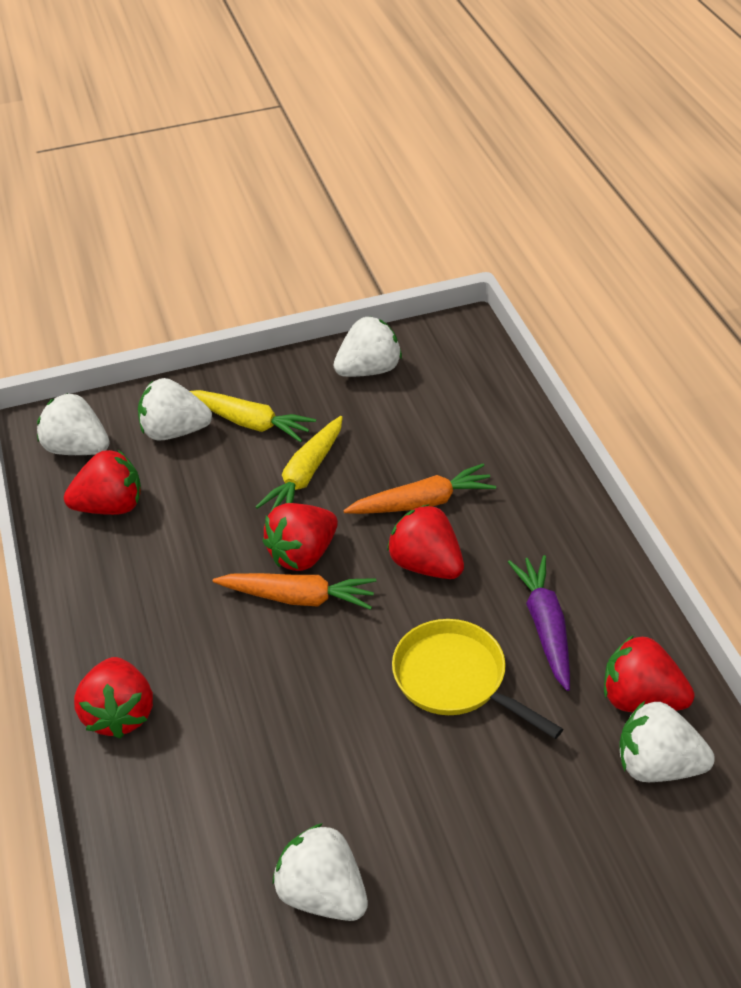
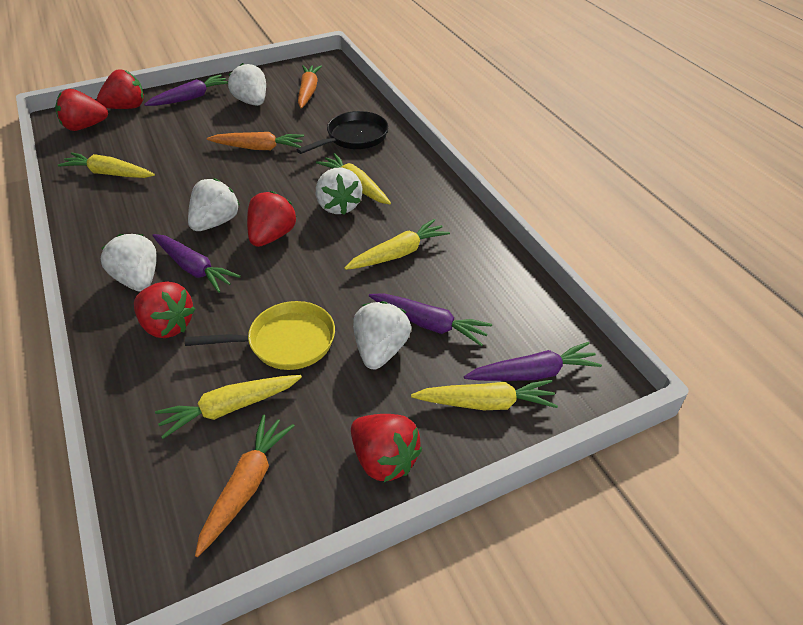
black pan: none = 0 -> [297,111,388,154] = 1
orange carrot: [213,573,376,610] [343,463,496,514] = 2 -> [195,415,295,557] [207,132,304,150] [298,65,322,109] = 3
purple carrot: [508,555,570,691] = 1 -> [144,74,228,106] [152,234,241,293] [369,293,492,346] [464,342,602,381] = 4
yellow carrot: [190,390,316,442] [256,416,343,511] = 2 -> [58,152,155,178] [155,375,302,439] [316,153,391,204] [344,219,450,270] [411,380,558,410] = 5

